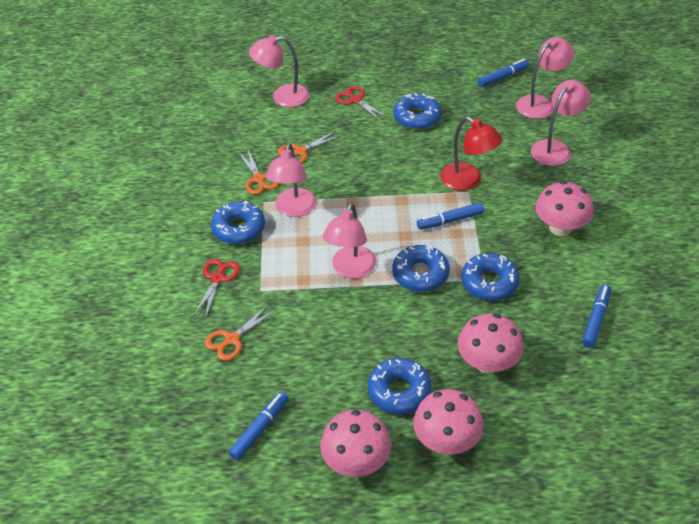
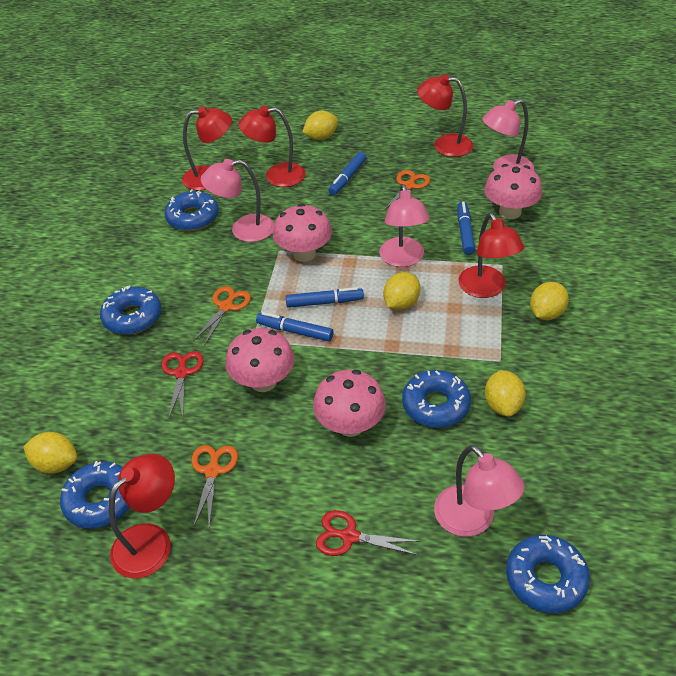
pink lamp: [249,35,309,107] [266,143,316,217] [323,203,376,279] [516,37,575,119] [531,80,591,166] = 5 -> [201,159,274,242] [380,184,430,267] [434,445,525,537] [482,99,534,170] = 4
red lamp: [440,116,503,191] = 1 -> [109,454,175,578] [182,106,232,191] [238,106,305,187] [417,74,473,157] [459,213,524,298] = 5
yellow lemon: none = 0 -> [23,432,77,474] [302,111,338,140] [383,272,420,310] [485,370,526,417] [530,282,569,320] = 5

